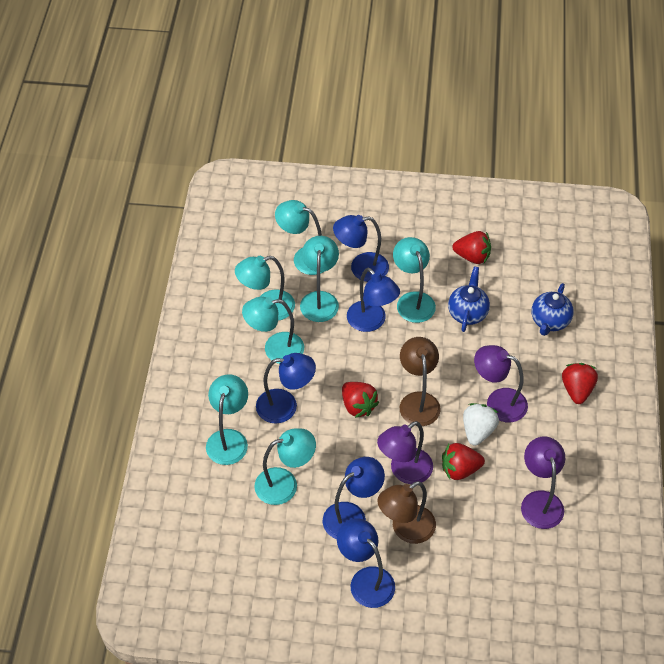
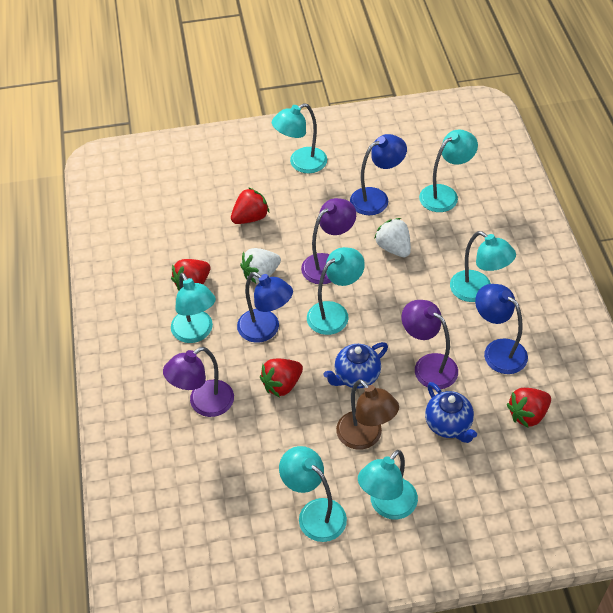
blue lamp: [256,353,316,424] [323,457,385,539] [333,215,389,282] [337,518,395,608] [347,268,400,332] = 5 -> [237,272,293,343] [350,134,407,215] [475,284,528,374] = 3
brown lamp: [377,481,436,544] [400,337,441,426] = 2 -> [336,379,399,450] = 1
white strawberry: [463,403,499,446] = 1 -> [240,248,281,283] [374,218,411,257] = 2

